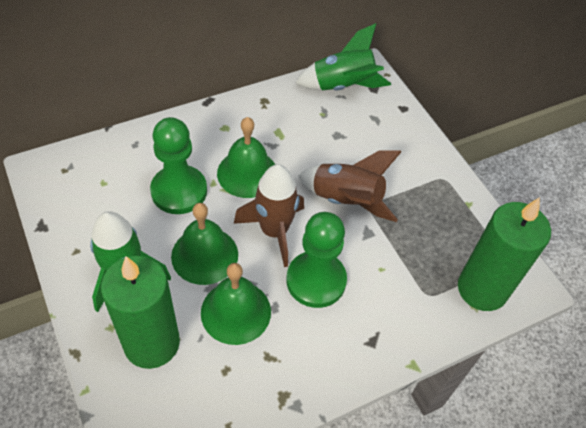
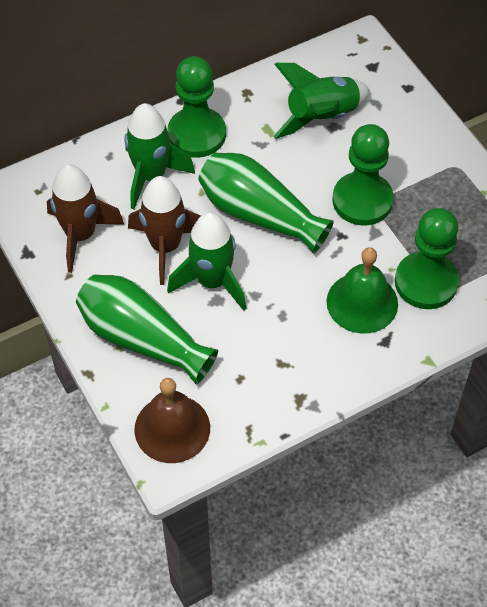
brown bell: none = 0 -> [134,378,210,463] = 1
green bell: [171,203,238,285] [201,263,271,345] [217,117,275,198] = 3 -> [326,247,398,334] = 1
green candle: [101,256,180,369] [458,197,551,311] = 2 -> none = 0
green pawn: [150,117,207,214] [286,212,347,308] = 2 -> [167,56,226,158] [333,124,394,225] [395,208,459,309] = 3
green rocket: [90,211,171,312] [295,23,391,91] = 2 -> [125,103,195,209] [167,212,246,311] [273,63,370,139] = 3
green vase: none = 0 -> [76,274,218,384] [198,153,334,254] = 2

